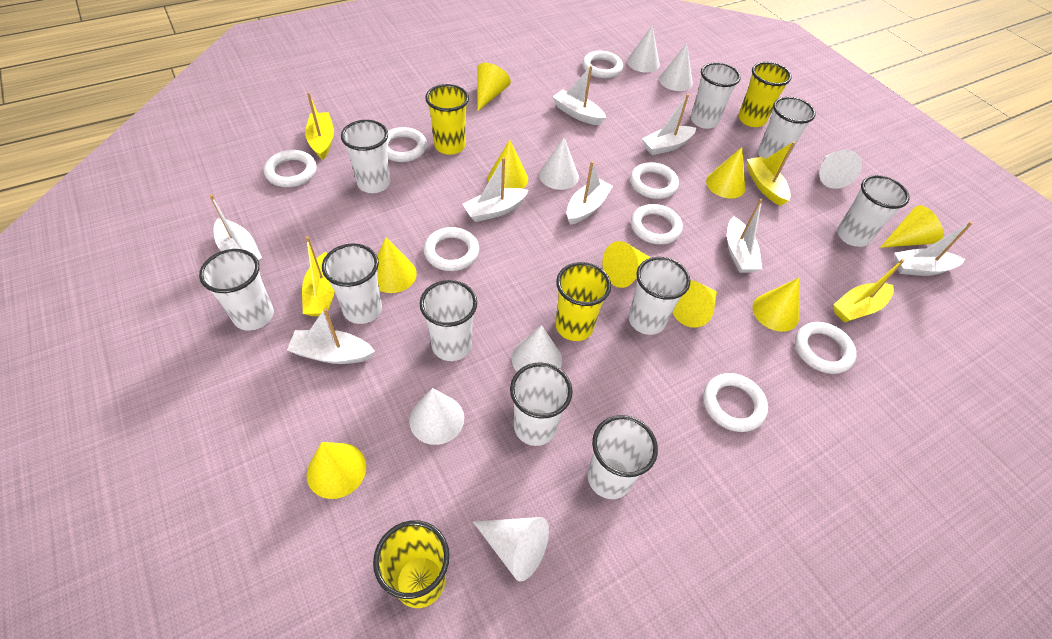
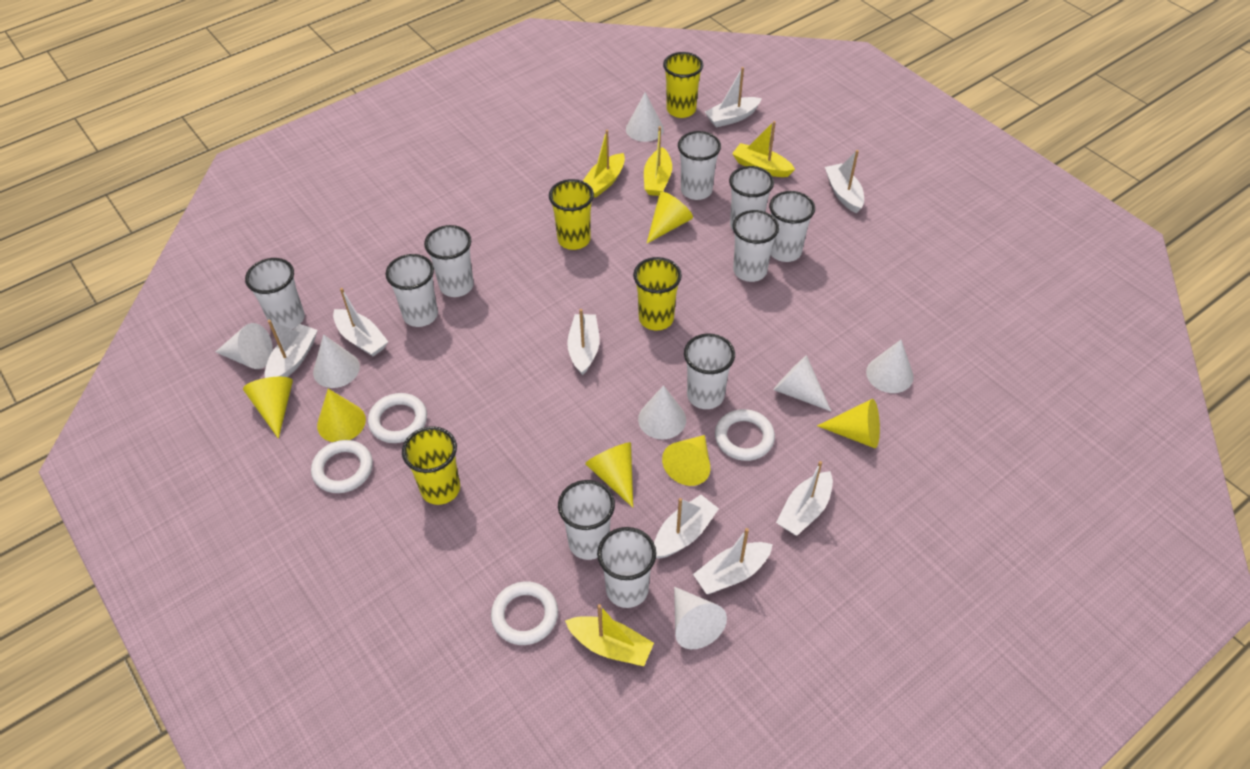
white ring: [264,150,317,187] [387,127,427,162] [424,227,479,271] [582,51,623,78] [630,162,679,199] [631,204,683,245] [703,373,768,432] [795,322,857,374] = 8 -> [311,440,373,493] [368,393,427,443] [491,581,558,645] [715,409,775,461] = 4
yellow cone: [306,442,366,499] [377,237,417,293] [477,63,511,111] [488,140,528,189] [602,241,651,288] [672,280,717,328] [706,147,746,198] [752,278,799,332] [880,205,943,248] = 9 -> [243,377,293,439] [317,389,366,442] [585,442,633,508] [646,192,693,244] [662,435,710,486] [817,399,880,448] = 6

